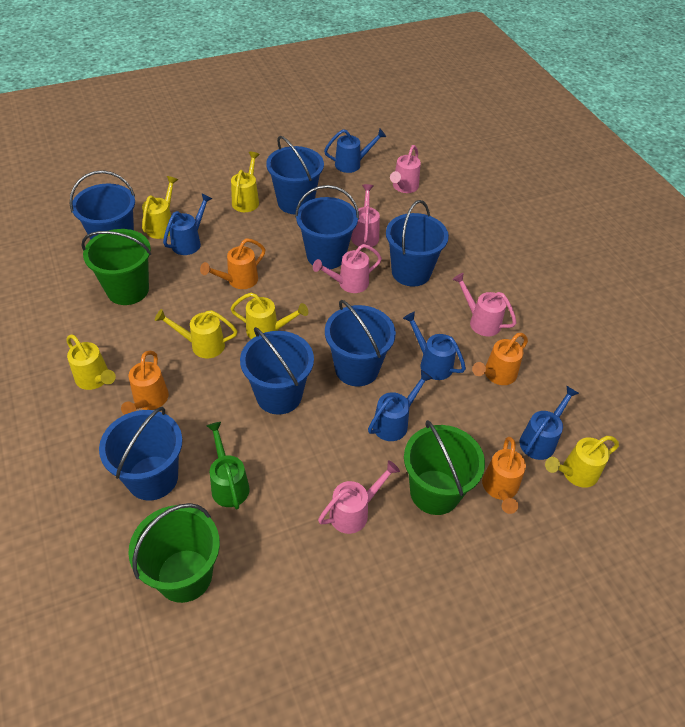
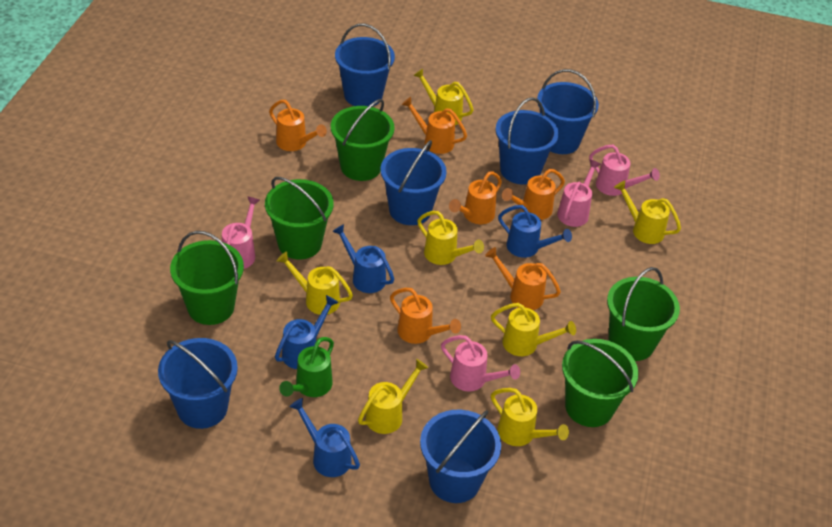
blue bucket: [70,170,135,240] [99,407,183,501] [240,327,314,415] [266,136,324,214] [295,185,359,269] [325,300,396,386] [386,200,449,286] = 7 -> [158,338,238,429] [335,24,395,107] [380,140,447,225] [420,410,501,503] [495,97,559,185] [537,69,599,154] = 6
blue watering can: [163,194,212,255] [324,129,386,173] [368,370,433,441] [403,312,466,380] [520,386,579,460] = 5 -> [275,295,339,369] [289,398,360,477] [332,224,394,293] [498,205,572,258] = 4
green bucket: [81,229,151,305] [128,503,220,603] [404,420,485,515] = 3 -> [170,231,244,325] [265,177,334,259] [331,99,395,181] [562,339,639,427] [607,267,680,361] = 5
orange watering can: [121,351,169,415] [200,238,265,289] [472,333,528,385] [482,437,526,514] = 4 -> [269,100,327,151] [390,288,461,344] [402,97,467,154] [449,172,502,224] [485,247,561,310] [502,169,565,220] = 6
pink watering can: [313,244,382,293] [318,460,400,534] [351,184,380,247] [390,145,421,193] [452,273,516,336] = 5 -> [222,196,260,269] [441,335,520,391] [557,159,601,227] [589,145,660,196] = 4
yellow watering can: [67,334,116,390] [142,176,178,239] [155,309,237,358] [230,293,308,339] [231,152,260,212] [545,436,619,488] = 6 -> [277,251,353,315] [358,359,428,434] [413,69,474,125] [417,211,484,265] [491,303,576,356] [491,388,569,446] [614,181,681,244] = 7

